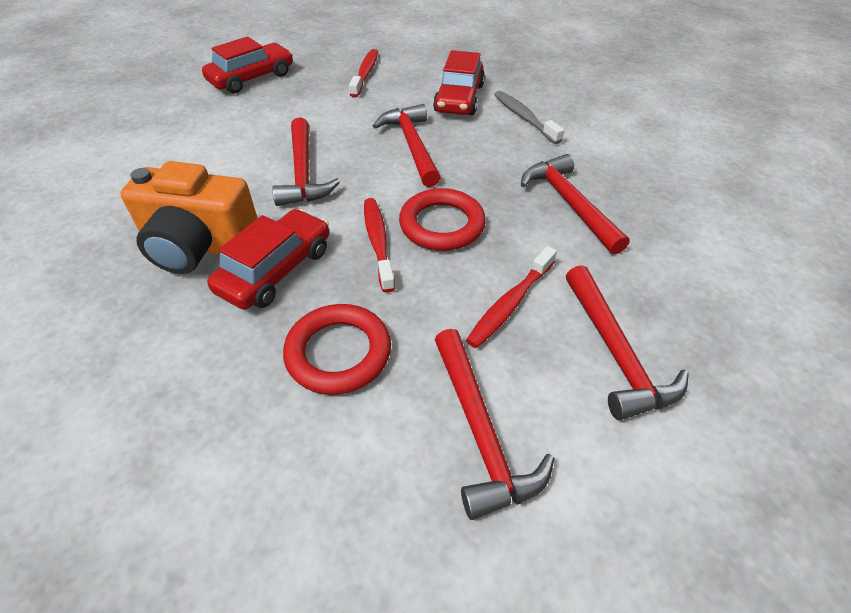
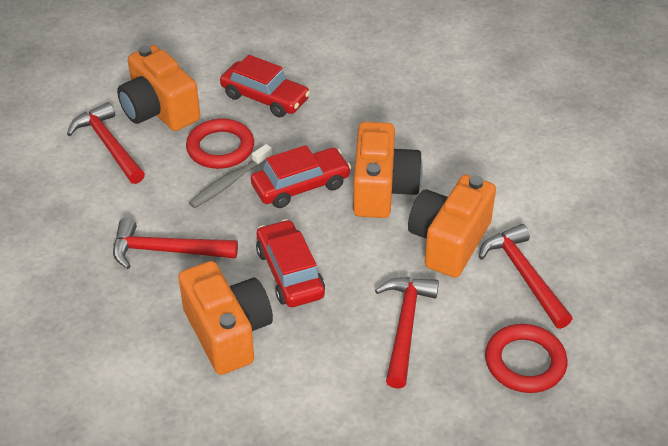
orange camera: [120,161,258,274] = 1 -> [117,45,200,131] [178,261,273,375] [353,122,423,218] [408,174,496,278] = 4
red hammer: [272,118,340,206] [373,104,441,187] [435,329,555,520] [521,154,630,255] [566,265,689,420] = 5 -> [67,102,145,184] [113,218,238,269] [375,277,439,389] [479,224,573,329] = 4
red toothbrush: [349,49,378,98] [364,198,395,293] [466,246,557,348] = 3 -> none = 0

